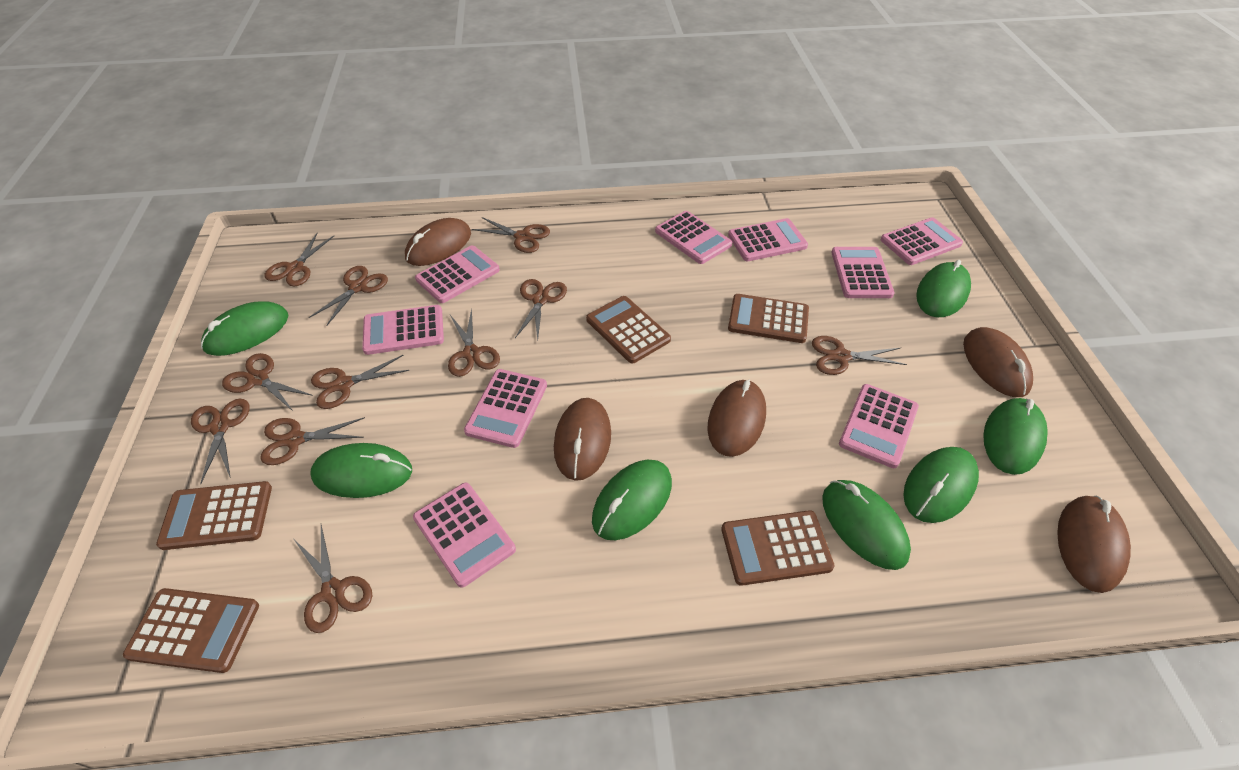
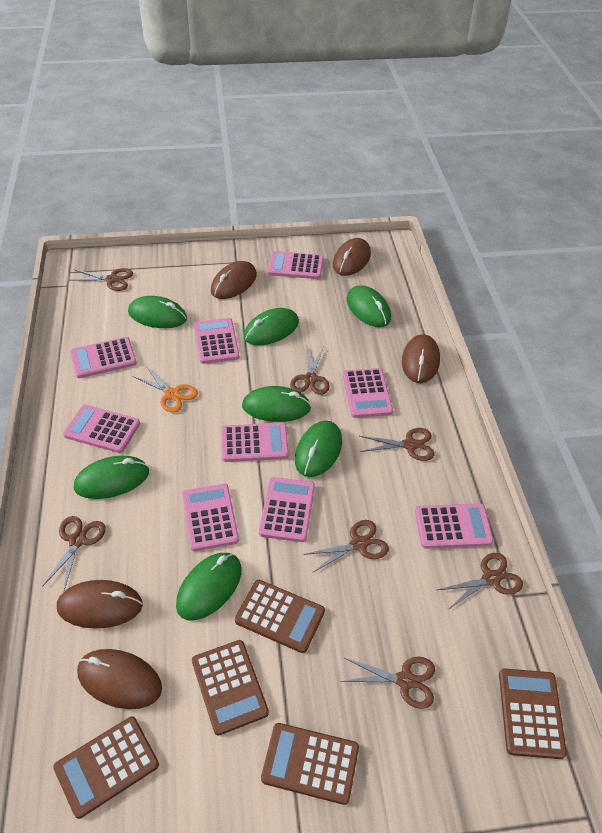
brown scissors: [191,399,250,484] [222,353,313,411] [260,417,365,465] [265,233,334,286] [294,525,372,633] [309,266,388,326] [311,355,409,409] [448,308,500,377] [472,217,550,253] [515,279,567,340] [812,336,907,375] = 11 -> [42,516,106,590] [72,268,133,291] [290,348,329,395] [304,520,389,572] [341,657,435,709] [360,428,434,461] [438,553,523,609] = 7
orange scissors: none = 0 -> [133,366,198,413] = 1

